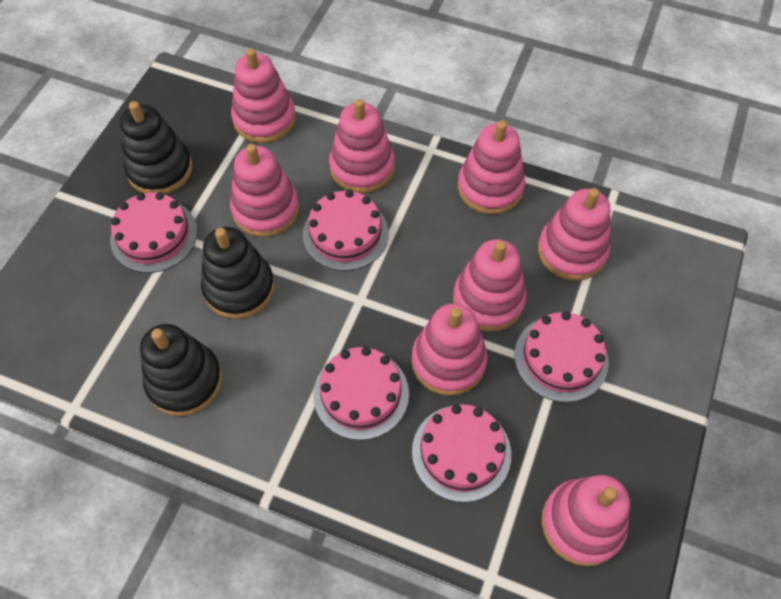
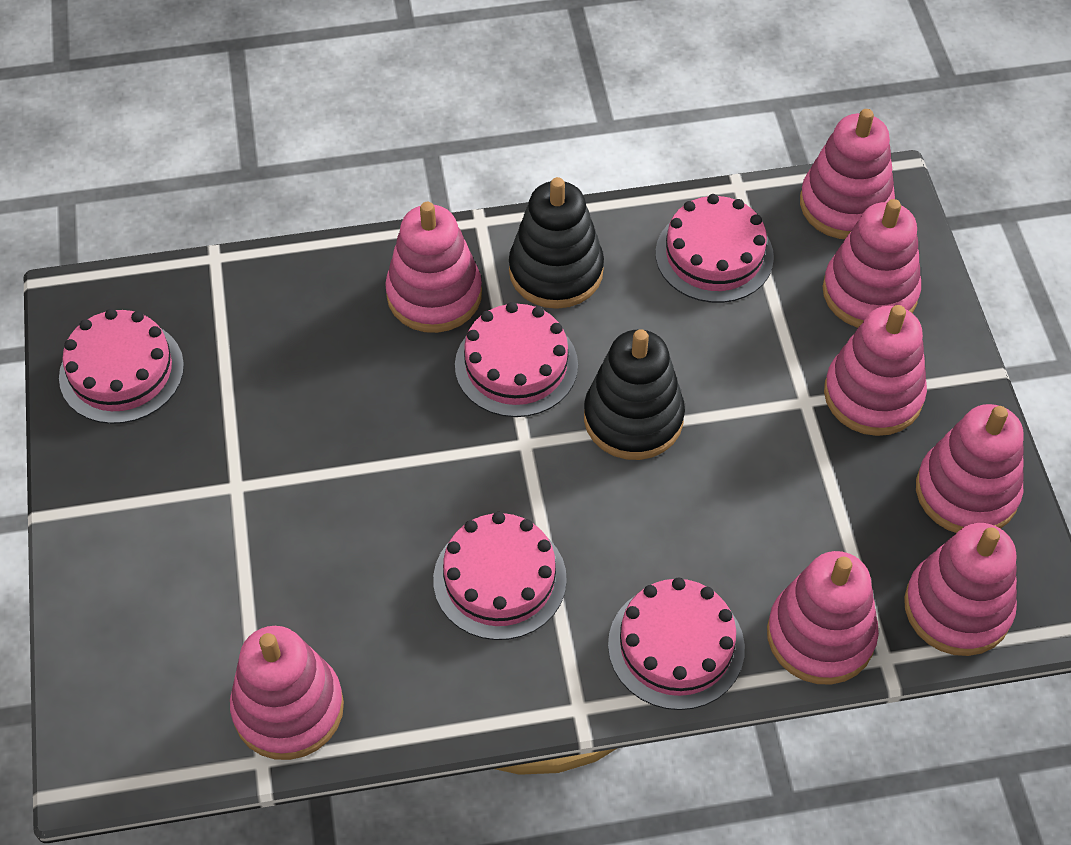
black stacking toy: [120,101,193,194] [140,324,222,416] [201,227,275,319] = 3 -> [509,177,604,309] [584,329,685,460] = 2

